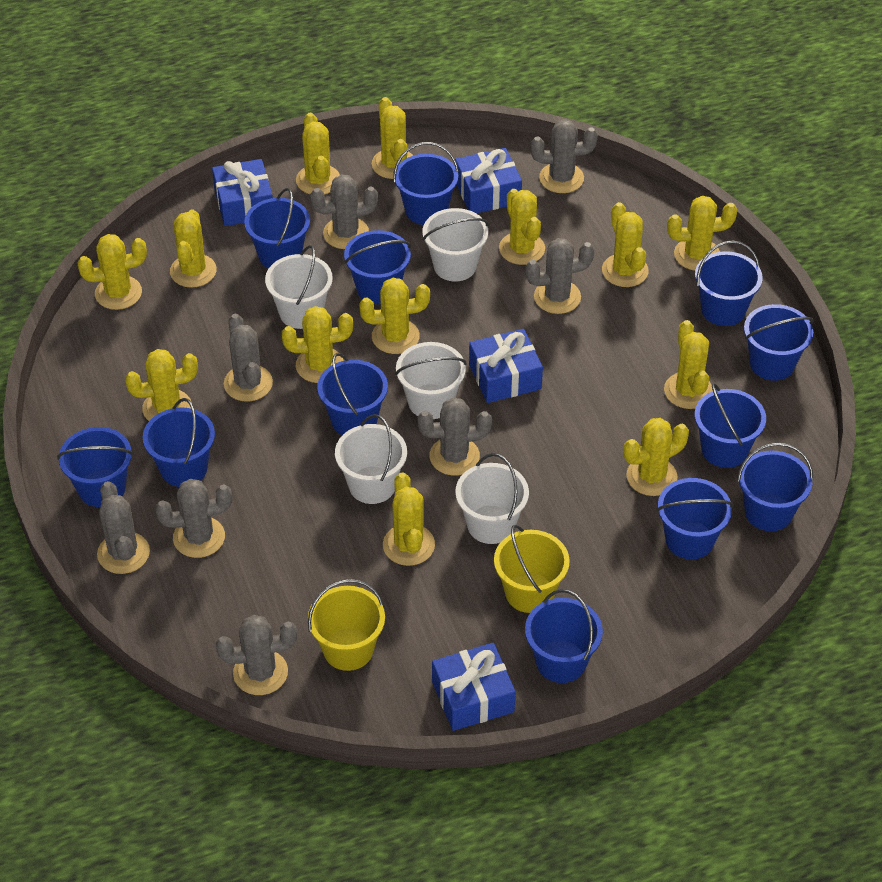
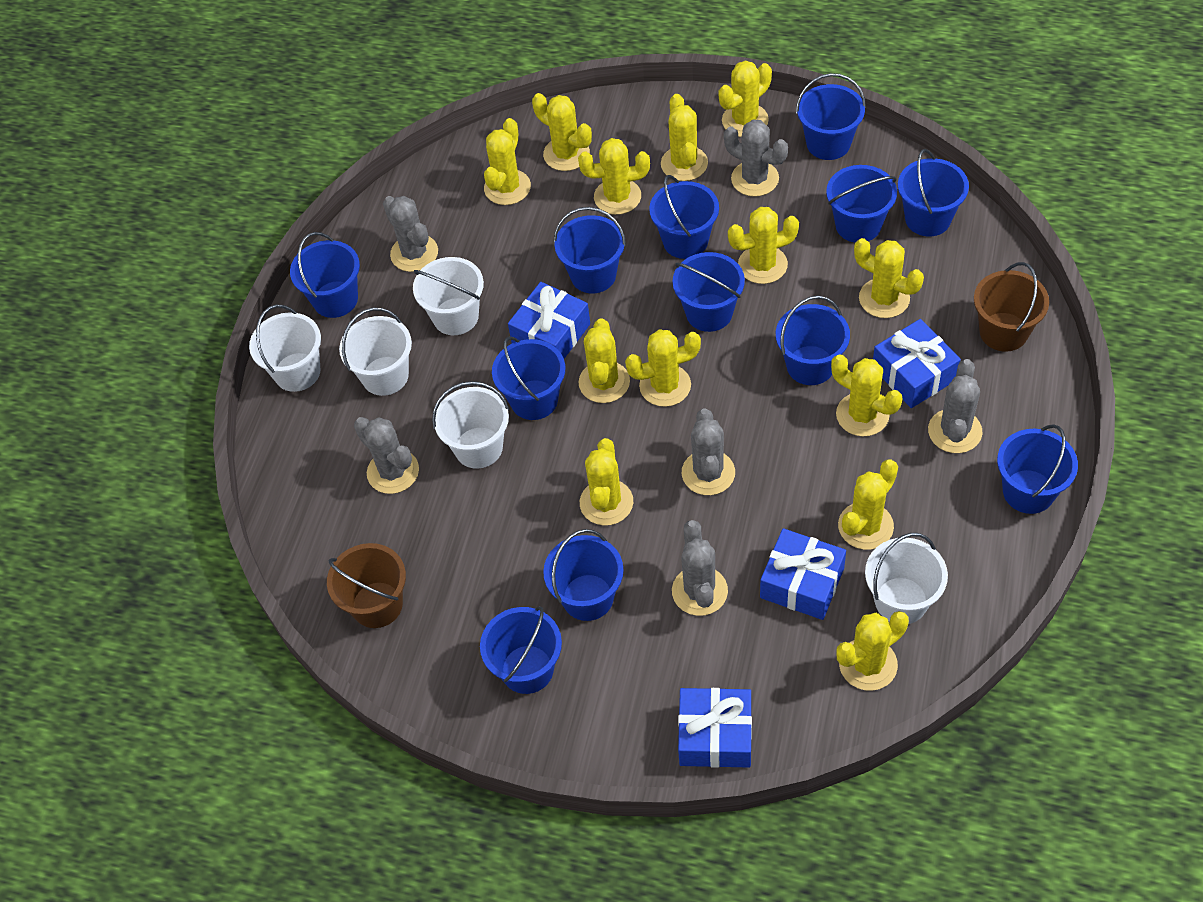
brown bucket: none = 0 -> [327,543,406,628] [974,262,1049,352] = 2
grey cactus: [97,481,150,574] [155,479,232,558] [216,615,297,695] [224,314,273,402] [310,174,378,249] [418,397,492,476] [525,238,594,314] [531,119,598,193] = 8 -> [354,417,419,494] [383,196,438,272] [672,520,728,616] [682,408,735,495] [724,120,788,197] [928,359,982,453] = 6
yellow bucket: [308,579,385,671] [494,525,570,613] = 2 -> none = 0

